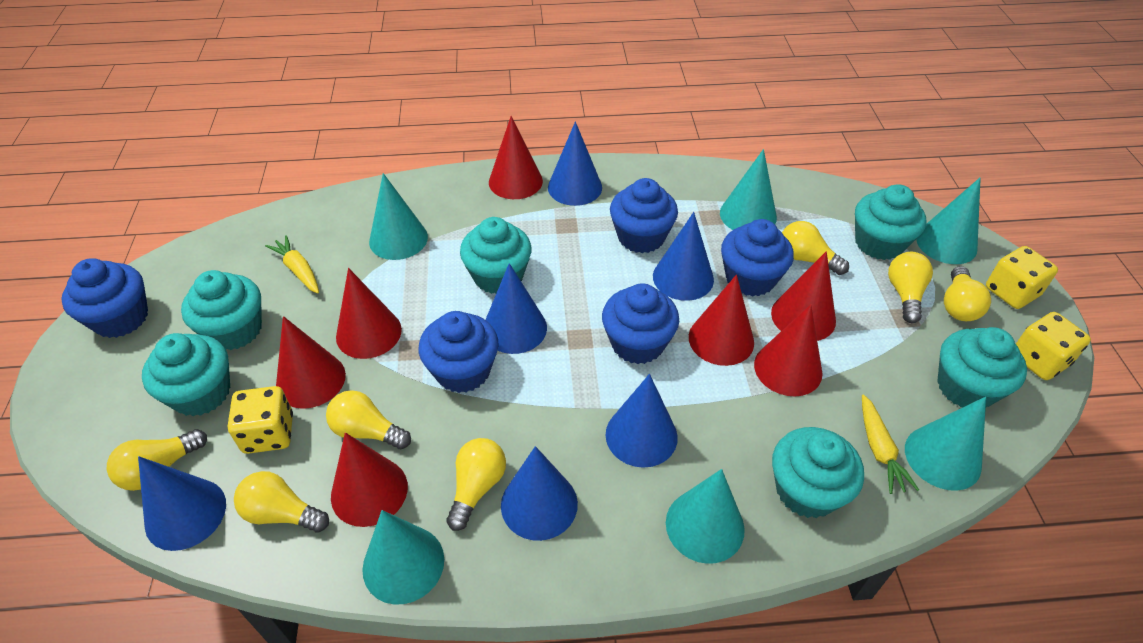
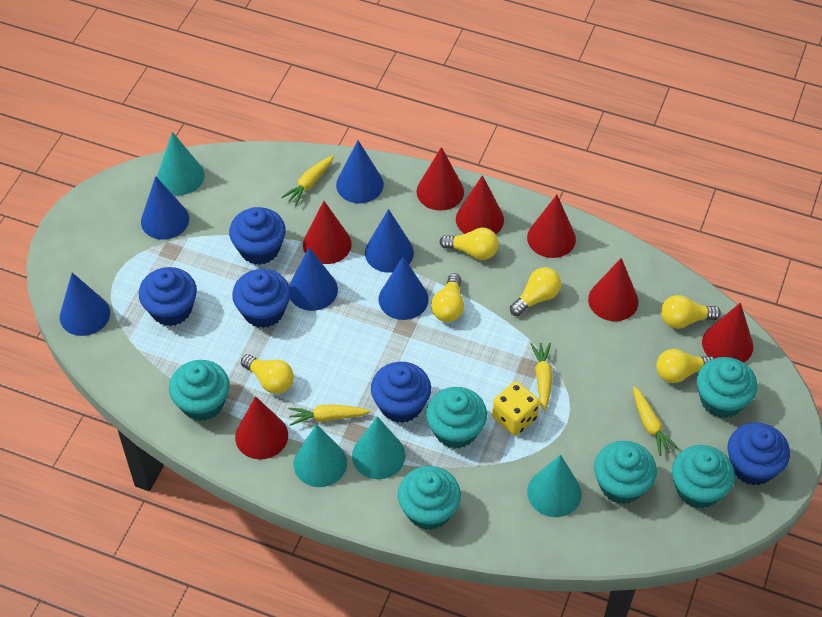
turquoise cone: [362,510,444,605] [369,173,428,260] [666,469,745,564] [720,149,777,230] [905,397,986,491] [916,177,981,264] = 6 -> [157,132,204,195] [293,424,347,487] [352,416,405,479] [527,454,582,517] = 4
yellow carrot: [265,235,319,294] [862,395,919,494] = 2 -> [281,155,334,206] [289,404,370,426] [530,343,552,411] [633,386,679,456] = 4
yellow dice: [228,386,293,454] [986,246,1058,309] [1016,312,1091,380] = 3 -> [492,381,540,436] = 1
yellow light bulb: [107,429,207,491] [234,471,329,533] [326,390,411,449] [446,438,506,531] [782,221,849,275] [888,252,933,323] [944,266,991,321] = 7 -> [241,354,294,394] [431,273,464,322] [439,228,499,260] [510,267,561,316] [656,349,714,383] [661,295,721,328] = 6

